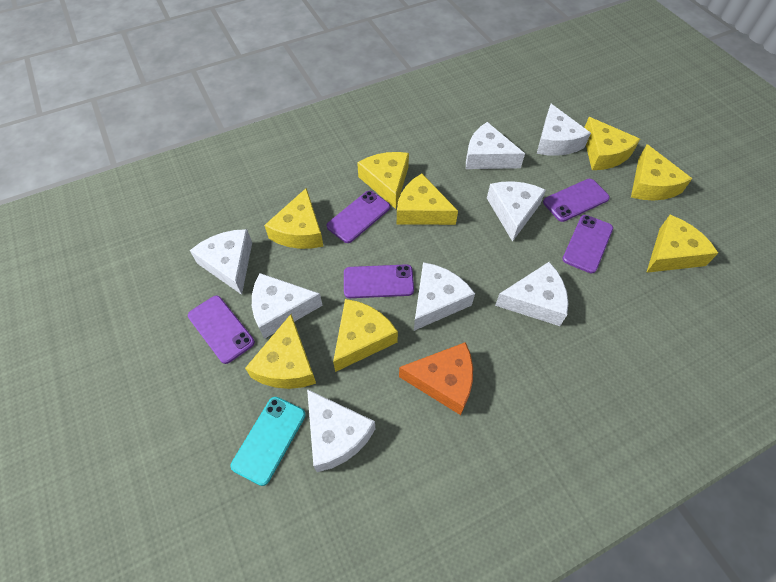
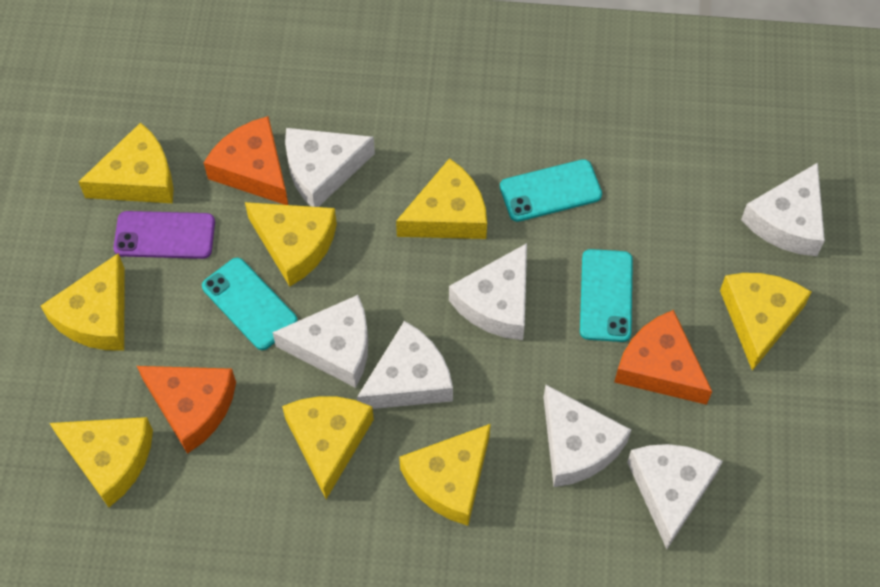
orange cheese: [399,342,473,415] = 1 -> [137,366,236,454] [204,116,288,205] [614,310,712,405] = 3
purple phone: [188,296,255,364] [327,191,390,243] [344,264,414,298] [543,179,610,222] [563,215,613,273] = 5 -> [114,211,215,259] = 1
turquoise phone: [231,397,306,486] = 1 -> [202,258,298,350] [500,159,602,222] [580,249,633,342] = 3
white cheese: [190,229,252,295] [252,273,323,339] [307,389,375,472] [414,262,475,331] [466,122,525,169] [487,181,546,242] [495,262,569,326] [537,104,591,156] = 8 -> [272,295,368,388] [285,128,375,207] [357,321,453,409] [449,243,527,340] [544,385,631,487] [627,444,723,549] [741,163,825,256] = 7

